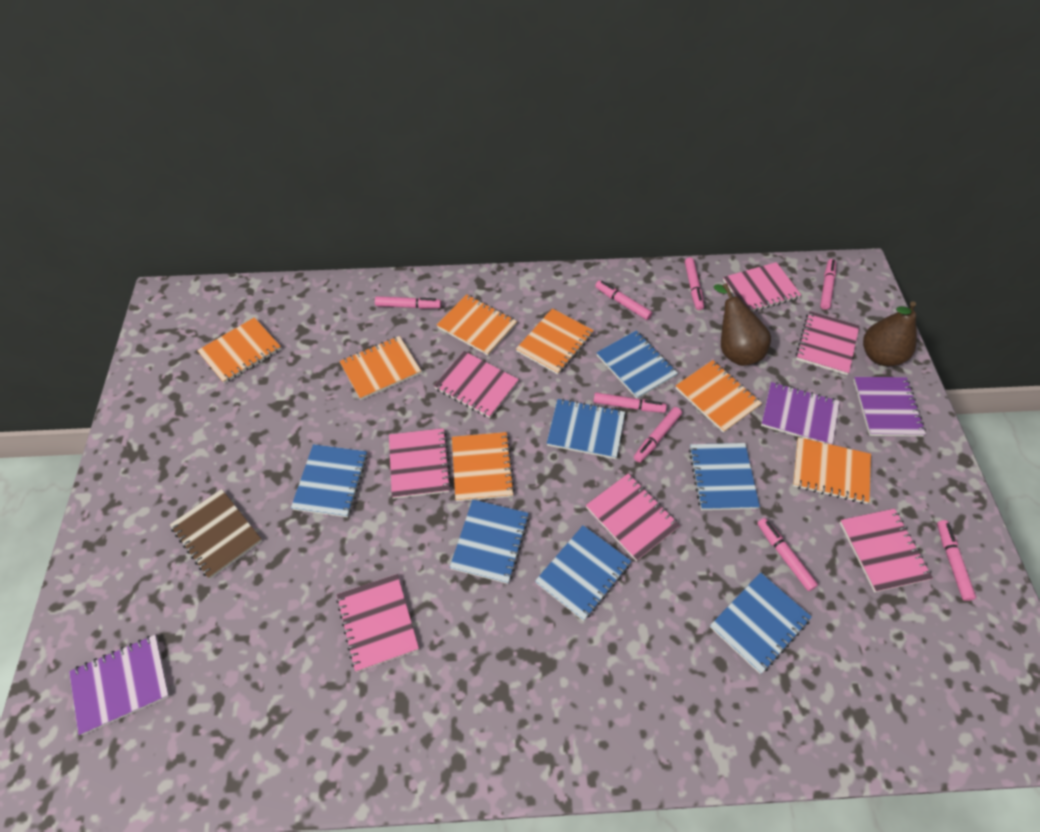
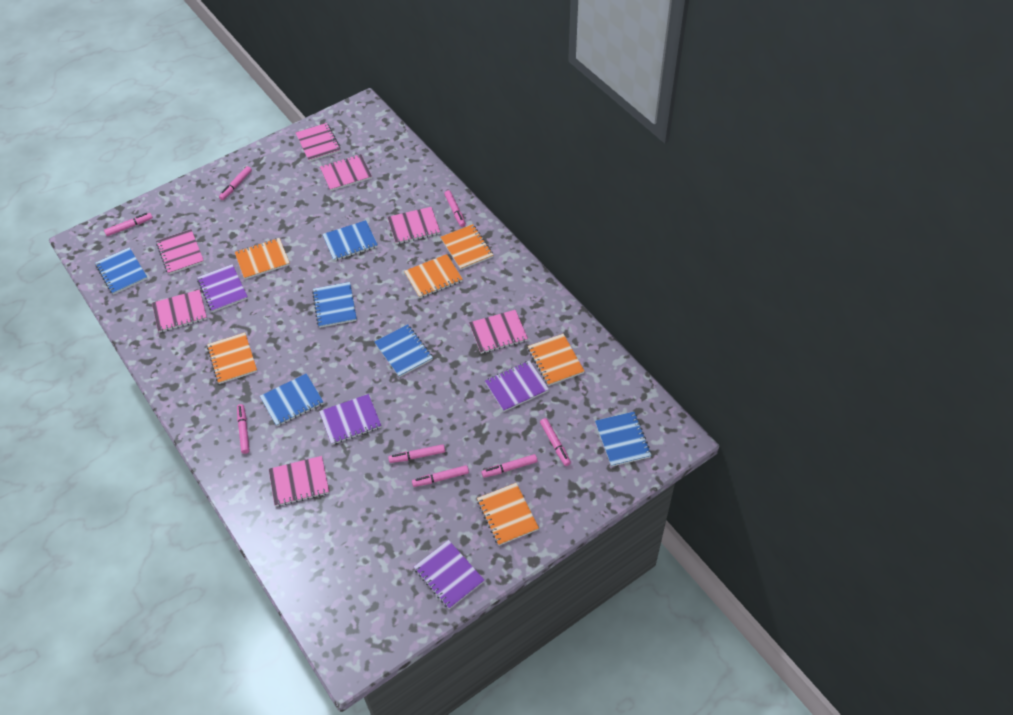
blue notebook: [291,444,368,517] [450,499,529,584] [535,525,631,621] [547,399,625,459] [596,331,678,399] [689,443,760,510] [710,572,812,674] = 7 -> [95,247,148,295] [260,373,324,426] [312,282,357,328] [322,220,378,261] [374,324,433,377] [595,412,652,467] = 6
brown notebook: [170,489,262,579] = 1 -> none = 0
brown pear: [713,283,771,366] [863,301,917,366] = 2 -> none = 0
orange notebook: [197,317,281,383] [339,336,421,400] [437,294,517,355] [452,432,515,502] [516,308,594,374] [675,360,762,433] [793,437,871,504] = 7 -> [207,333,257,384] [235,238,290,279] [404,254,463,298] [441,224,493,270] [477,483,539,546] [528,334,584,386] = 6
purple notebook: [69,635,170,735] [761,382,840,445] [853,377,926,436] = 3 -> [197,264,248,312] [319,394,382,445] [414,540,485,609] [485,360,549,412] = 4

